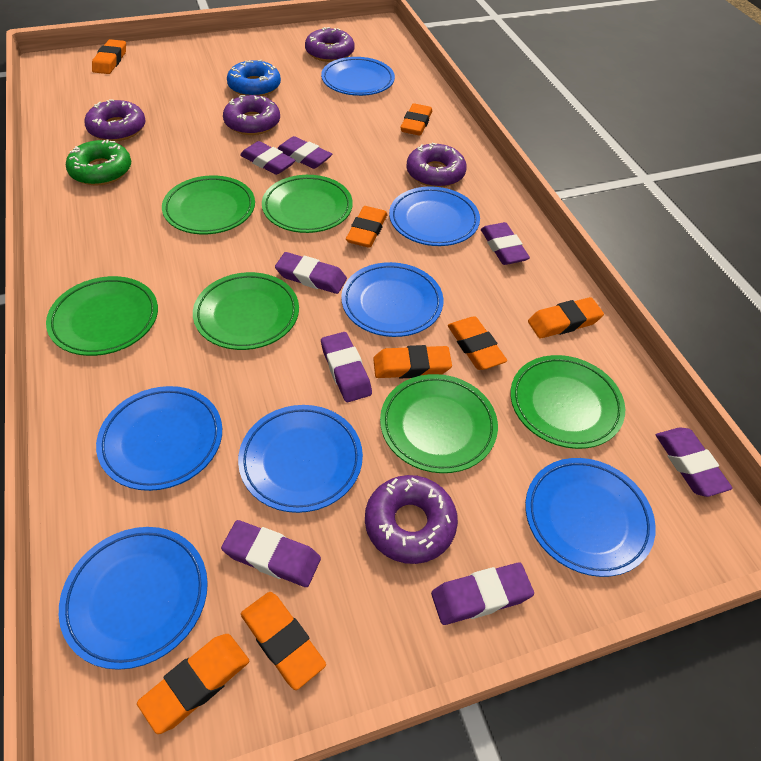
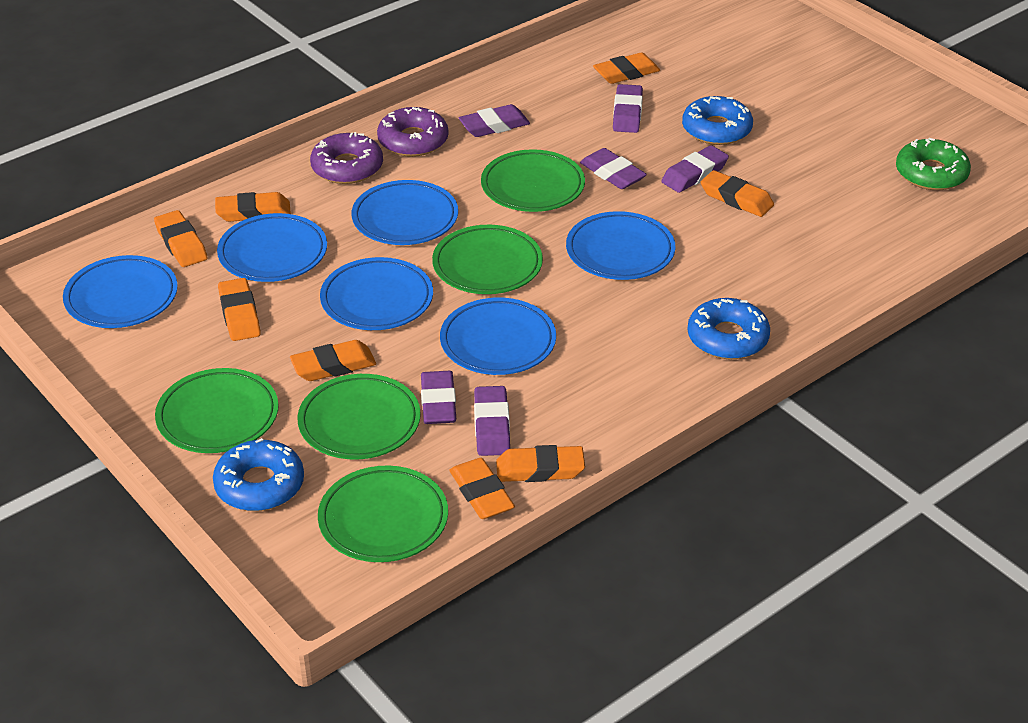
blue donut: [227,60,281,96] = 1 -> [213,438,304,511] [682,96,753,145] [687,298,770,359] = 3
blue plate: [59,527,208,670] [96,386,222,491] [238,405,363,513] [321,57,395,96] [341,262,443,337] [389,186,480,246] [525,458,656,577] = 7 -> [63,255,178,328] [217,213,327,282] [320,257,433,330] [352,180,458,245] [440,298,556,375] [566,211,675,280] = 6
green plate: [46,276,158,356] [162,175,255,234] [193,272,299,350] [262,175,353,233] [380,374,498,473] [510,355,625,449] = 6 -> [155,368,279,453] [297,374,421,460] [318,466,448,562] [432,225,543,294] [481,149,585,212] = 5
purple donut: [84,99,146,141] [223,95,280,135] [305,27,355,62] [365,475,458,564] [406,143,467,187] = 5 -> [310,132,383,184] [377,107,448,157] = 2
purple eraser: [221,520,321,587] [240,141,295,175] [275,252,347,294] [277,136,332,169] [321,332,372,402] [431,562,534,625] [481,222,530,265] [656,428,733,497] = 8 -> [421,371,456,424] [459,104,530,137] [474,386,510,456] [580,148,647,189] [613,84,643,133] [661,145,729,193] = 6

